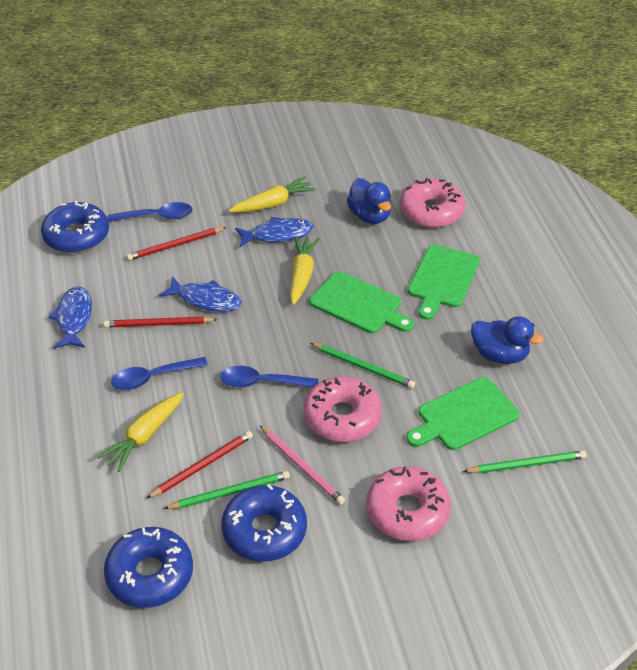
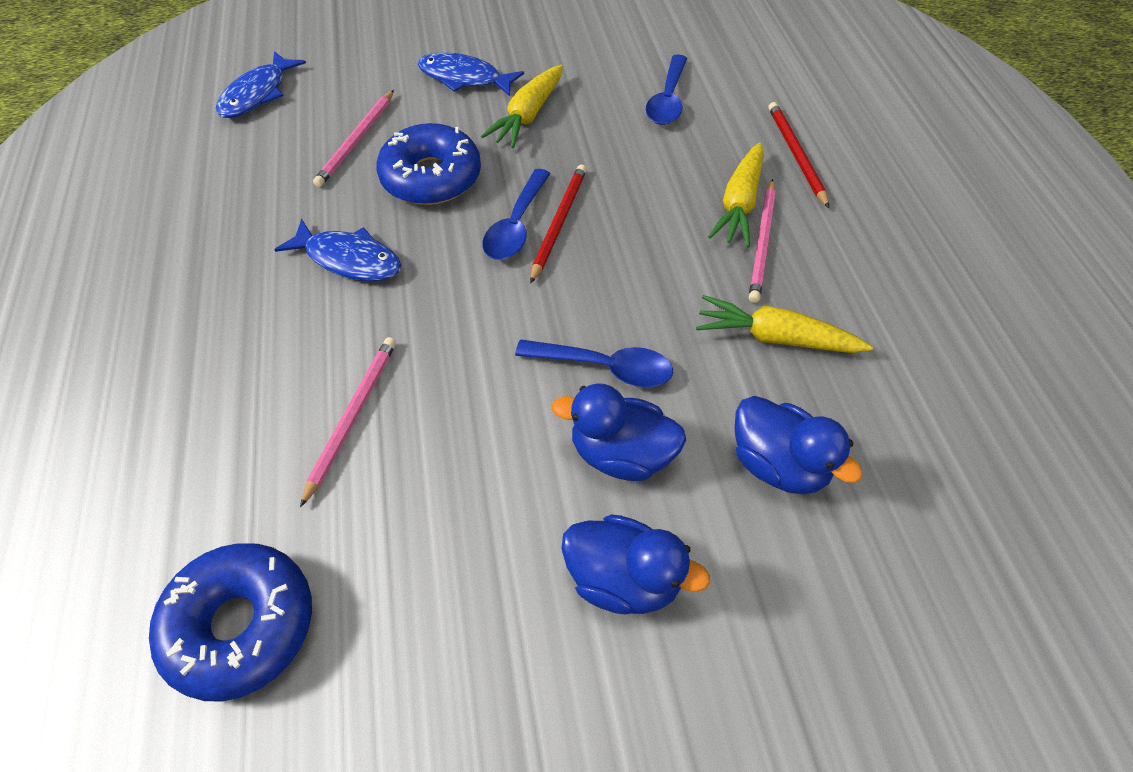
blue donut: [41,201,109,253] [104,527,193,608] [221,484,307,562] = 3 -> [149,543,312,702] [376,123,481,205] = 2
blue duck: [347,178,391,224] [471,317,544,364] = 2 -> [552,383,686,481] [561,514,710,614] [735,396,863,494] = 3
green cutting board: [310,271,414,333] [406,377,520,450] [408,245,480,320] = 3 -> none = 0
green pencil: [163,471,290,509] [310,343,415,388] [463,450,587,473] = 3 -> none = 0
pink donut: [303,376,382,442] [366,466,451,541] [400,178,465,228] = 3 -> none = 0
pink pencil: [260,426,345,505] = 1 -> [300,337,396,508] [313,90,394,187] [749,179,776,303] = 3
red pencil: [103,317,218,328] [127,227,227,261] [146,431,253,499] = 3 -> [530,165,587,284] [769,102,829,208] = 2

